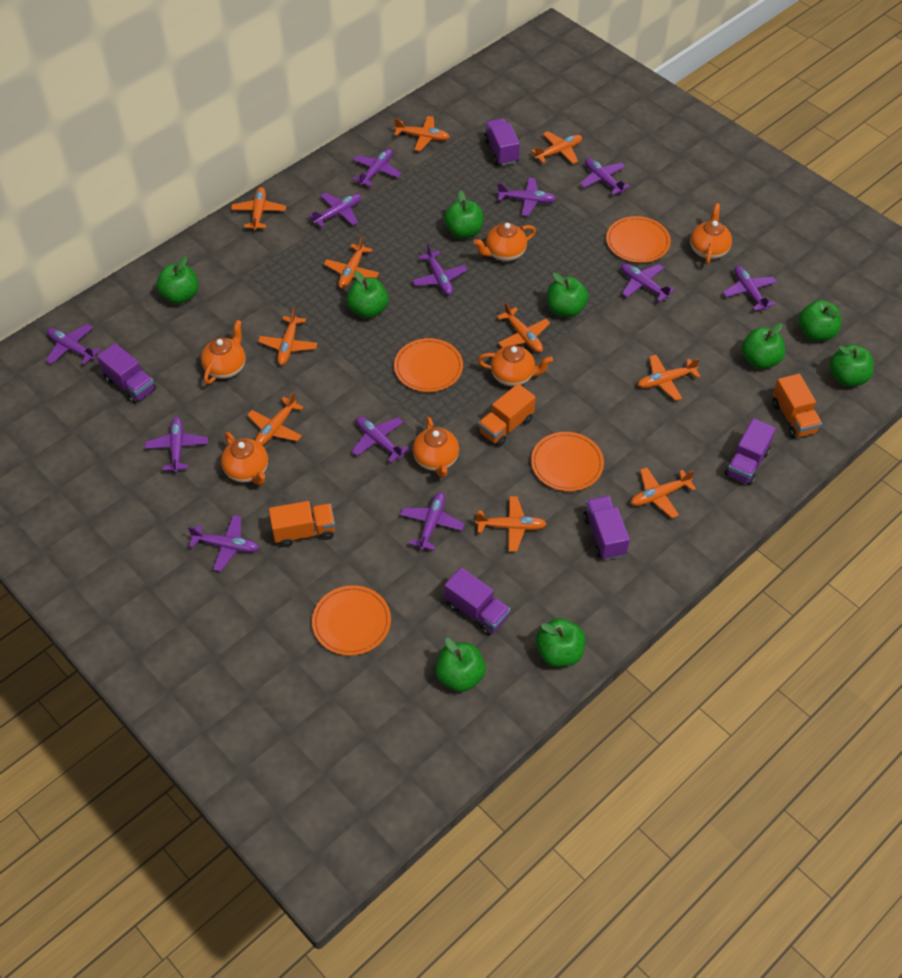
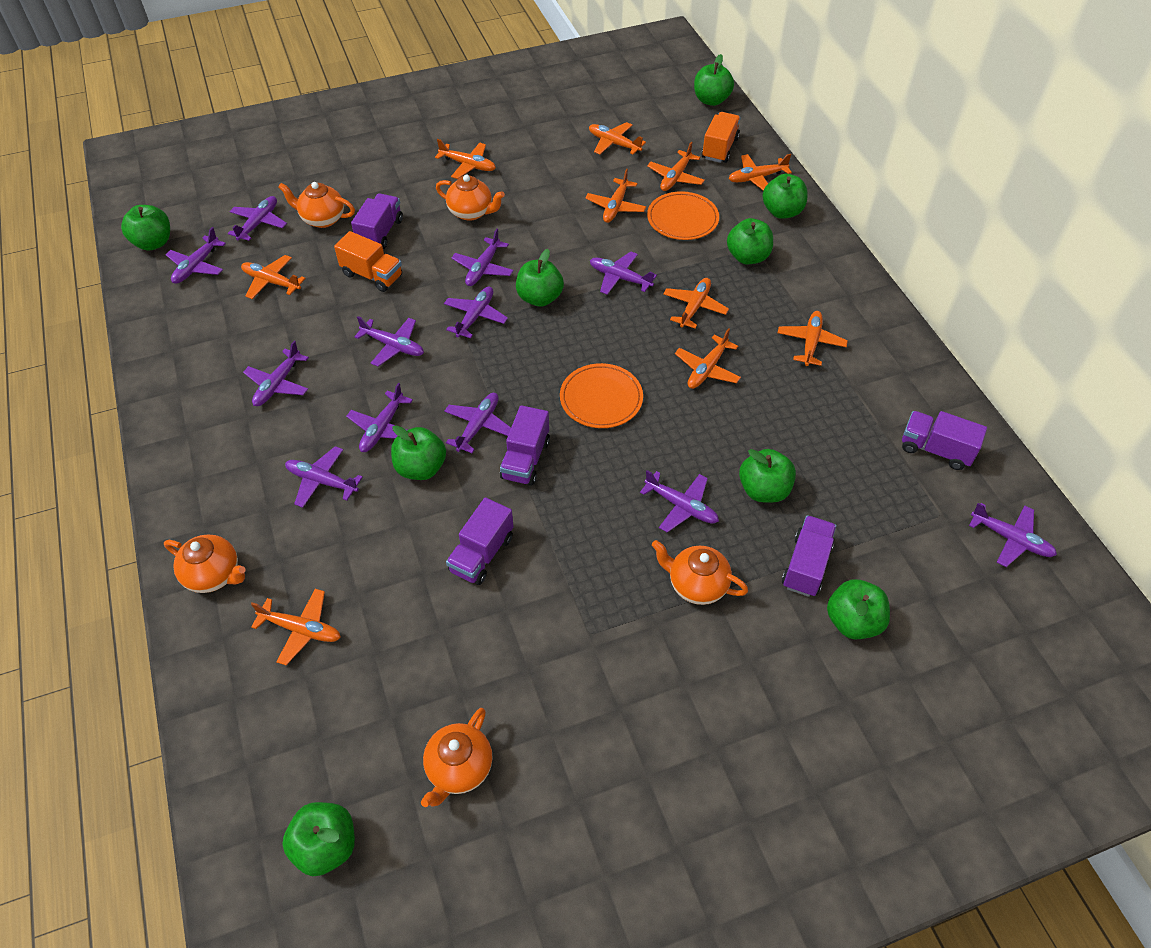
orange plate: [312,585,391,656] [394,338,463,392] [531,432,604,491] [606,216,671,263] = 4 -> [560,363,643,428] [647,191,719,240] = 2
orange teapot: [201,320,246,384] [221,432,268,485] [413,417,459,478] [474,222,536,262] [478,345,553,386] [690,203,732,265] = 6 -> [164,535,245,593] [278,182,355,228] [421,708,492,807] [436,174,505,221] [652,540,748,605] = 5
orange truck: [269,501,335,547] [478,384,536,447] [773,374,822,439] = 3 -> [334,231,402,292] [702,112,740,163] = 2

